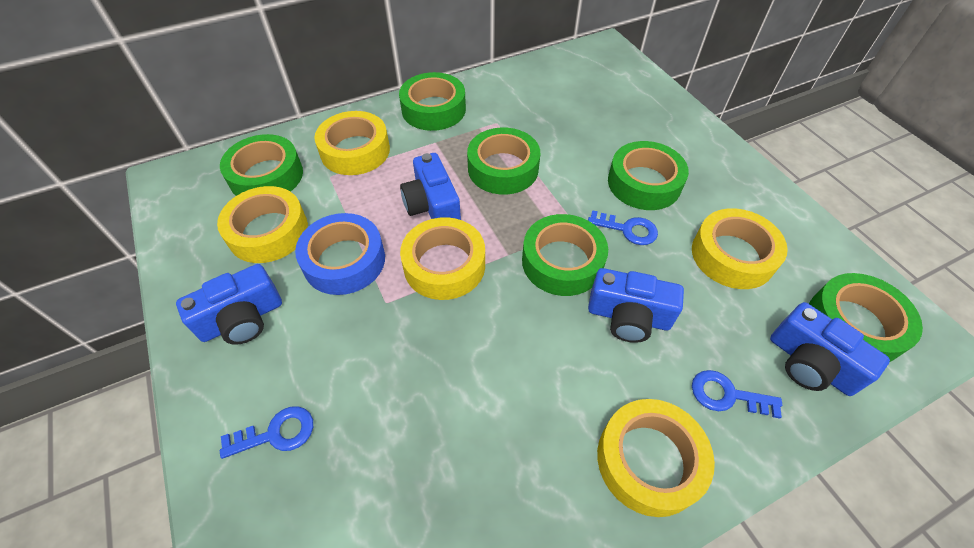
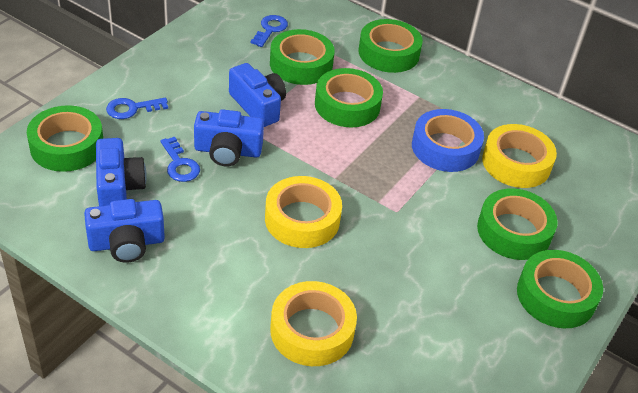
yellow tape: [217,186,308,263] [314,111,390,175] [400,217,485,300] [597,399,715,517] [692,208,788,289] = 5 -> [265,176,342,248] [270,281,357,366] [482,124,557,188] = 3

